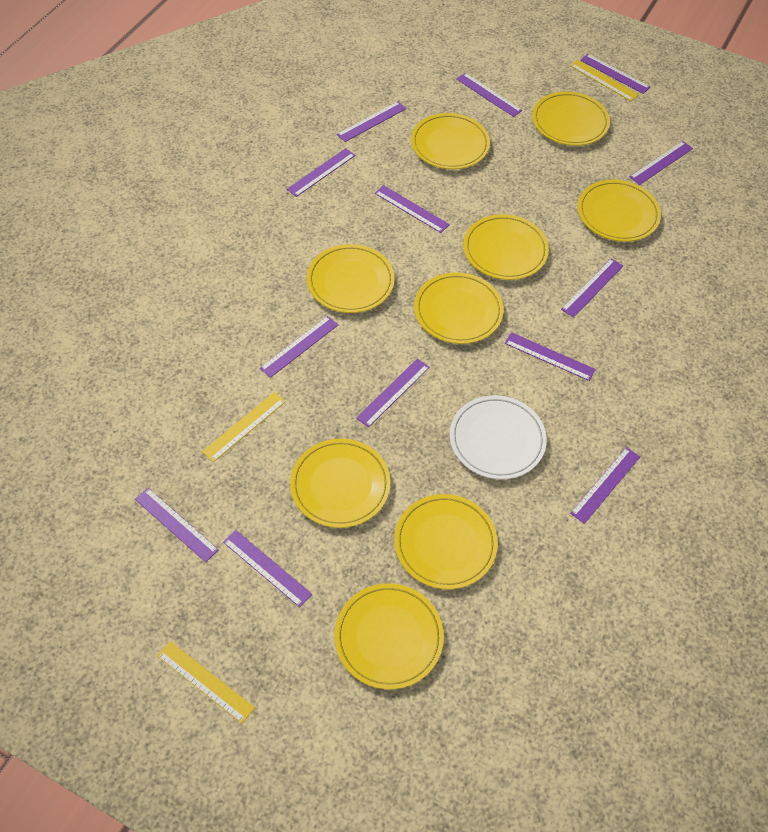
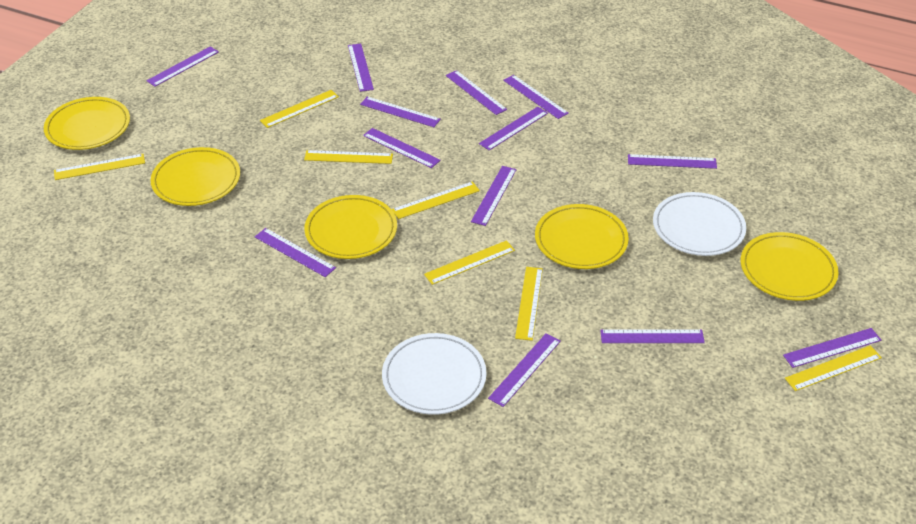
white plate: [450,395,547,479] = 1 -> [382,333,486,415] [653,192,746,256] = 2
yellow plate: [290,439,391,528] [307,244,395,313] [335,583,444,689] [394,494,498,589] [411,113,490,169] [414,272,503,344] [463,214,549,280] [532,91,610,146] [578,180,661,242] = 9 -> [44,97,130,150] [151,147,240,206] [304,195,397,259] [535,204,629,269] [741,232,839,301] = 5
yellow ruler: [157,641,255,723] [202,392,286,462] [570,60,639,101] = 3 -> [54,154,145,180] [260,90,339,128] [304,150,393,164] [392,181,480,219] [424,240,515,285] [515,267,543,341] [785,345,882,391] = 7

